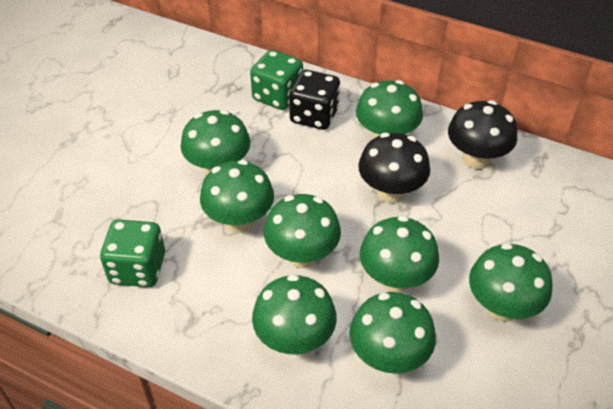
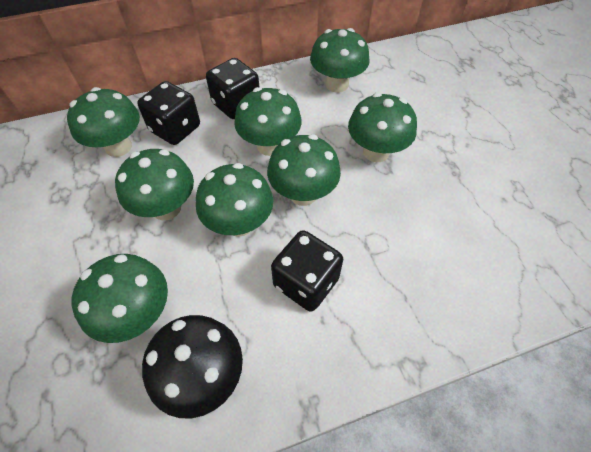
black dice: [289,70,340,130] = 1 -> [137,81,200,145] [206,58,260,119] [271,230,343,312] = 3
black mushroom: [358,133,430,203] [448,100,517,169] = 2 -> [142,315,243,418] = 1
green dice: [100,219,165,287] [250,50,303,110] = 2 -> none = 0

